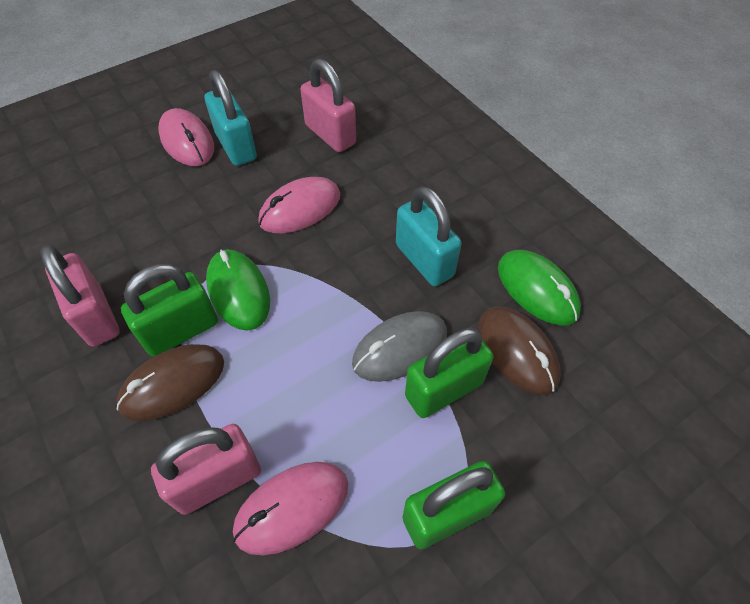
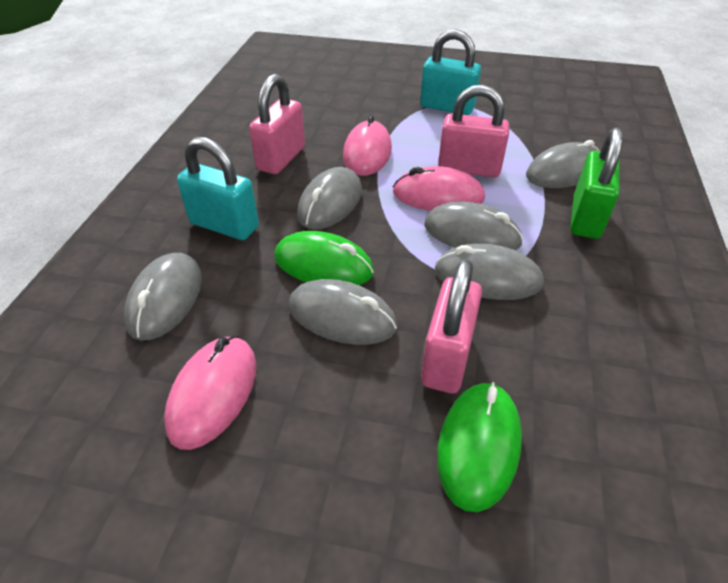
brown mouse: [117,344,224,421] [478,306,561,395] = 2 -> none = 0
green padlock: [121,264,218,357] [403,461,505,549] [405,328,493,418] = 3 -> [571,128,623,239] = 1
grey mouse: [352,311,447,382] = 1 -> [124,253,202,341] [288,279,397,345] [297,167,362,230] [424,202,524,250] [435,243,544,300] [526,140,599,188] = 6

